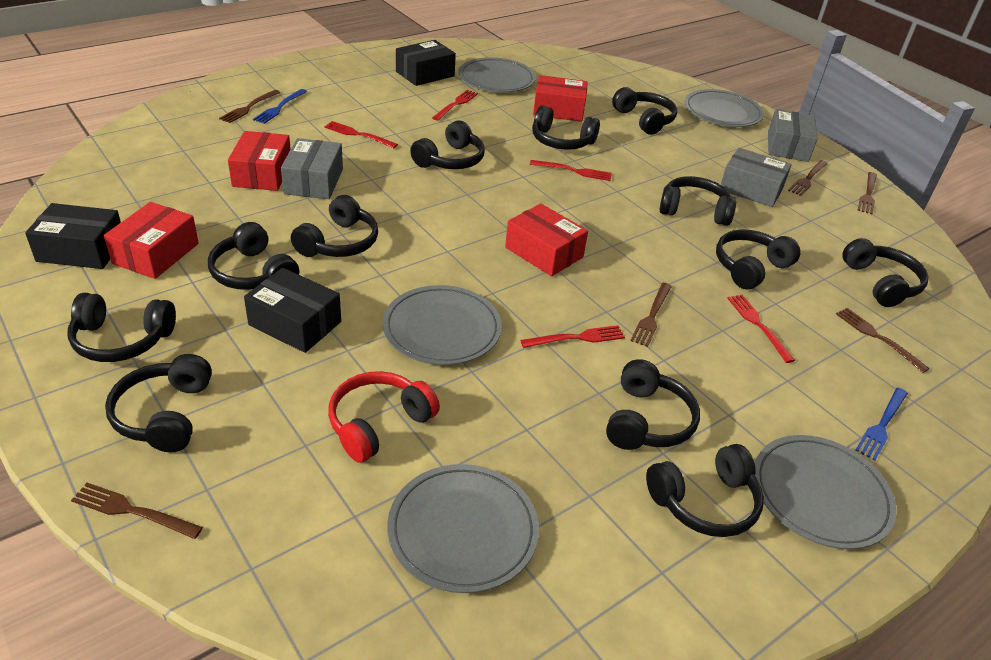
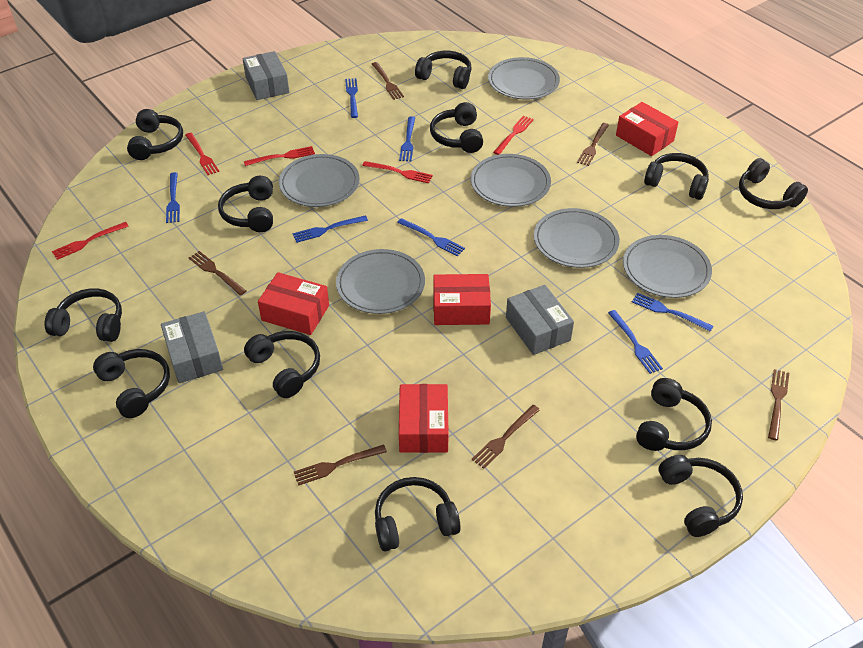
black box: [25,203,121,269] [244,268,341,353] [396,40,456,86] = 3 -> none = 0
blue fork: [253,89,307,124] [855,388,908,461] = 2 -> [166,172,180,223] [293,215,368,243] [345,78,358,118] [397,218,465,256] [399,116,415,161] [608,310,663,374] [632,293,713,332] = 7
grey plate: [382,285,502,365] [387,464,539,593] [458,57,536,92] [684,89,764,127] [755,435,897,549] = 5 -> [279,154,360,207] [336,249,425,314] [471,154,551,207] [488,57,560,100] [534,208,620,268] [623,235,712,298] = 6
red headphones: [328,371,440,463] = 1 -> none = 0

